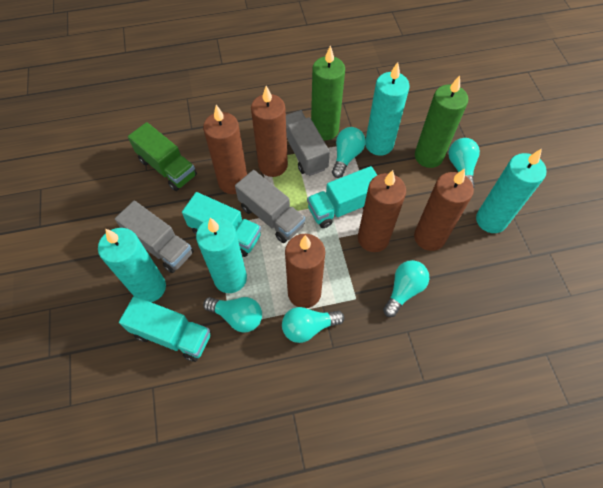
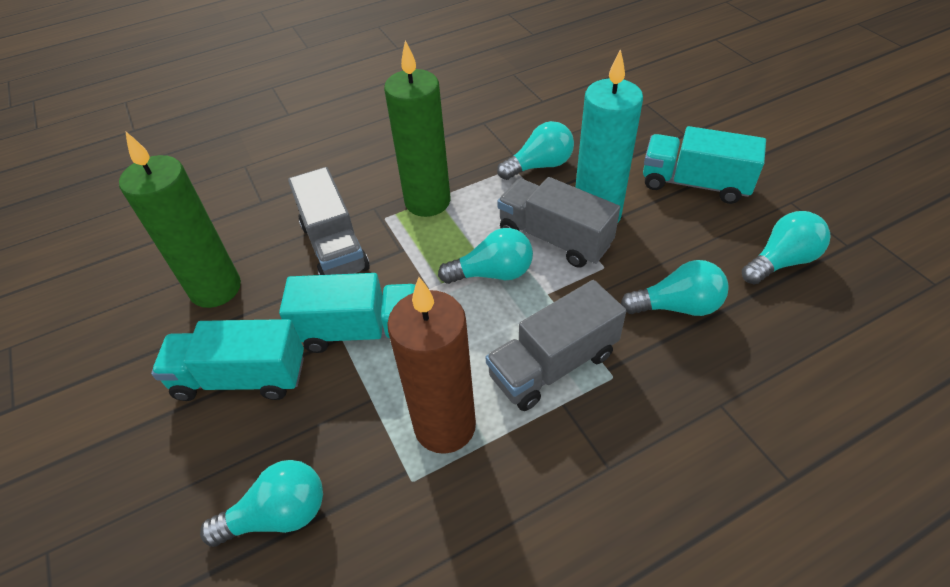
brown candle: [203,105,247,194] [251,86,288,177] [285,234,325,308] [358,170,406,252] [414,168,474,251] = 5 -> [387,277,476,454] = 1
green truck: [128,122,197,191] = 1 -> none = 0
turquoise candle: [98,228,166,302] [196,217,247,293] [365,62,410,156] [476,148,547,233] = 4 -> [575,49,643,222] = 1

